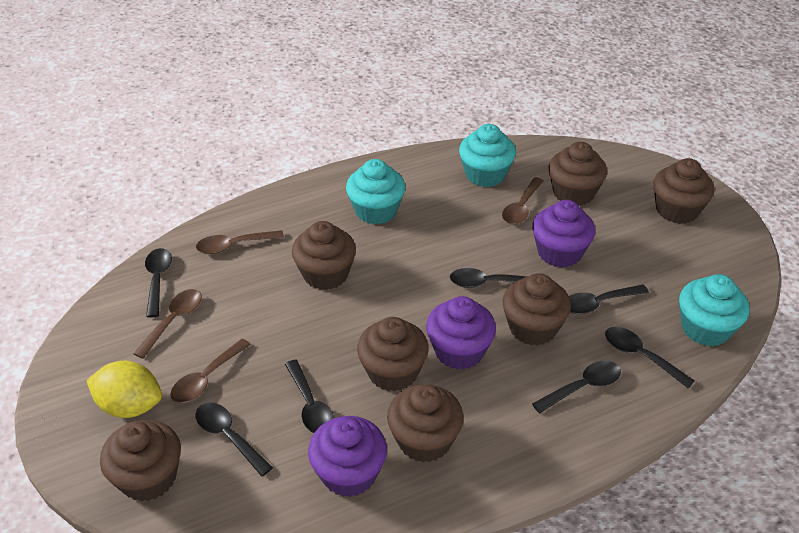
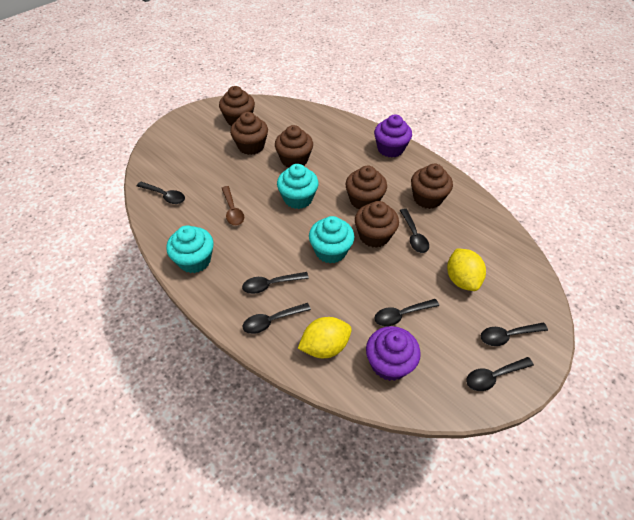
brown cupcake: [100,420,181,501] [292,221,356,290] [357,317,429,392] [387,384,464,462] [503,273,571,346] [549,142,607,206] [653,158,714,224] = 7 -> [219,86,255,126] [230,112,268,155] [275,125,313,168] [345,166,387,209] [355,201,399,248] [411,164,453,209] = 6
brown spoon: [133,289,202,359] [170,339,251,403] [196,230,284,254] [502,177,544,225] = 4 -> [222,186,244,226] = 1
purple cupcake: [308,416,387,497] [426,296,496,370] [532,200,595,268] = 3 -> [366,326,421,381] [374,115,412,158] = 2
yellow lemon: [86,361,162,418] = 1 -> [298,317,352,358] [447,248,486,291] = 2

